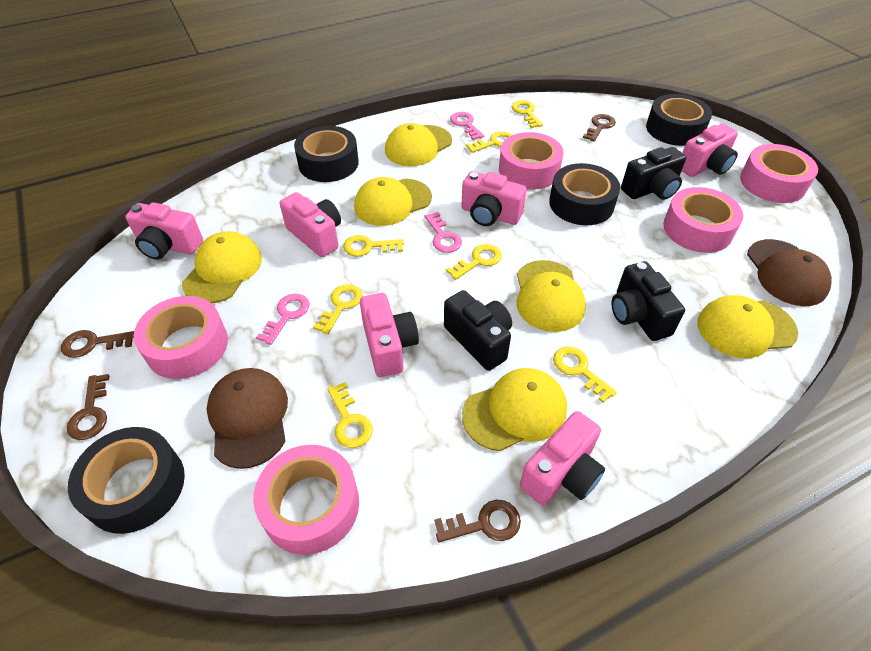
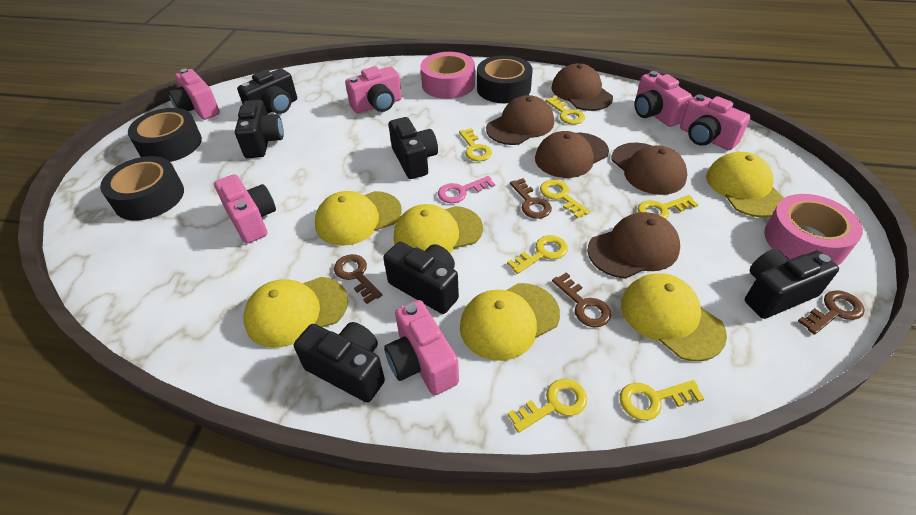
black camera: [444,290,512,371] [612,261,685,341] [621,147,686,200] = 3 -> [235,100,284,158] [237,68,297,114] [294,322,385,403] [383,242,459,314] [389,117,438,179] [745,249,839,319] = 6
black tape: [68,427,185,534] [294,126,359,182] [549,163,620,225] [646,94,712,146] = 4 -> [100,156,184,221] [128,108,202,162] [477,55,532,103] = 3
brown cap: [207,368,288,469] [747,239,832,306] = 2 -> [486,95,554,145] [535,131,609,178] [551,63,613,111] [587,212,680,279] [612,143,687,195] = 5
pink key: [256,294,310,345] [425,212,462,253] [450,112,484,140] = 3 -> [438,176,495,203] = 1
pink tape: [134,296,228,379] [253,445,359,555] [499,132,564,190] [663,187,743,253] [740,144,818,203] = 5 -> [420,52,475,99] [764,194,863,265] = 2

